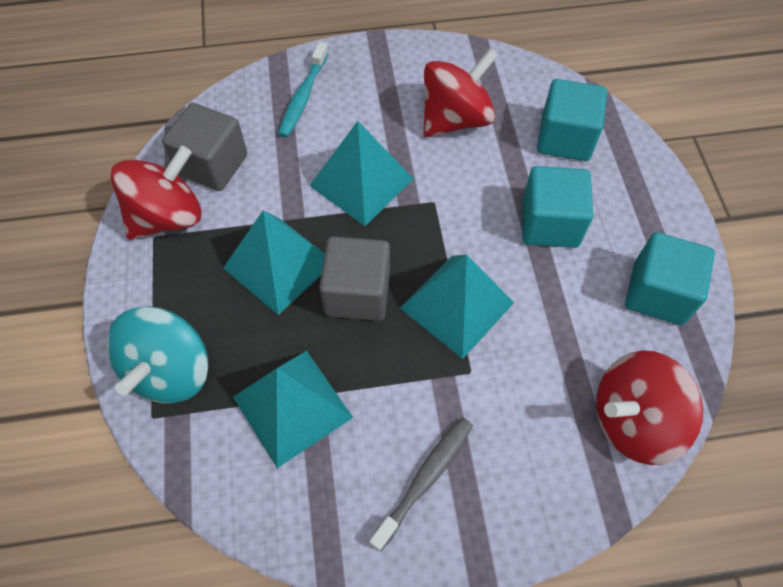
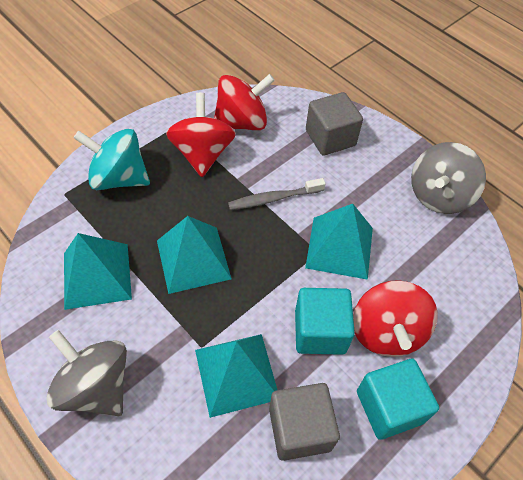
grey spinning top: none = 0 -> [46,330,127,416] [411,142,486,214] = 2
turquoise cube: [522,166,593,248] [537,79,607,161] [625,232,715,325] = 3 -> [295,288,355,355] [357,359,439,440] = 2
turquoise toothbrush: [278,42,329,138] = 1 -> none = 0

